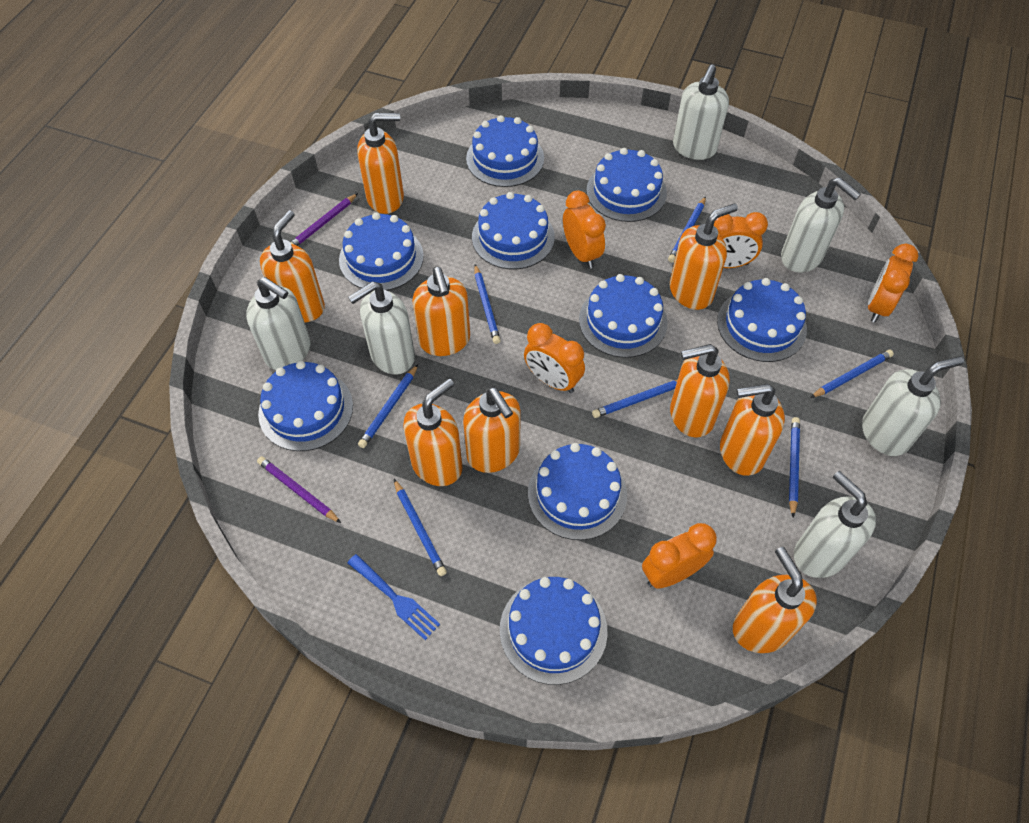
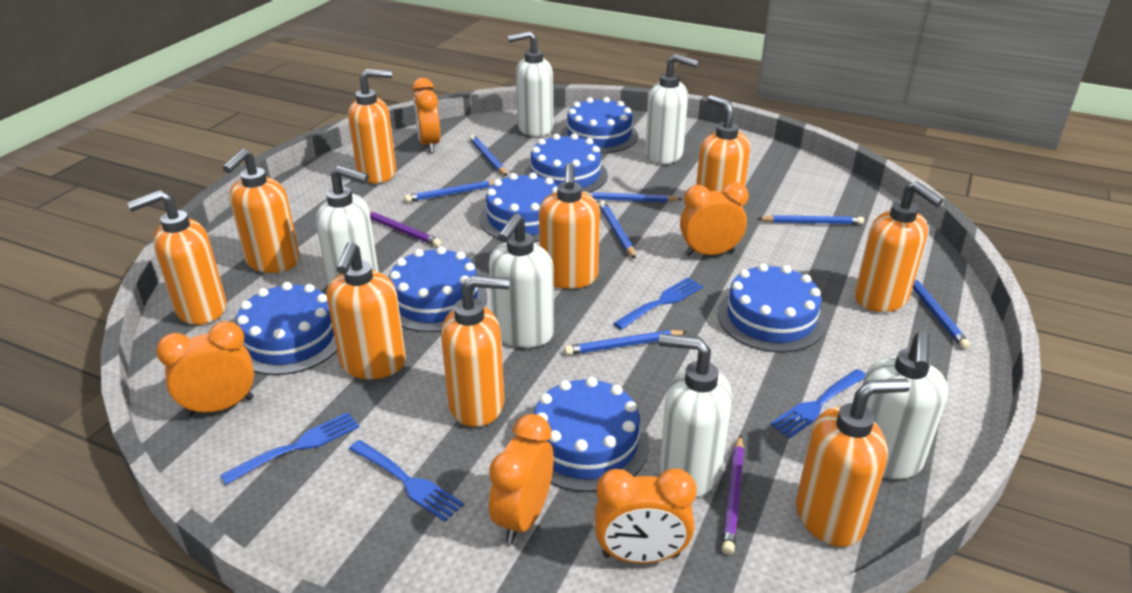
blue cake: [258,361,353,451] [339,212,424,291] [466,115,544,187] [472,192,555,269] [500,577,608,685] [528,443,627,540] [579,274,668,358] [586,148,667,222] [717,278,807,362] = 9 -> [236,282,337,375] [389,246,487,332] [479,173,558,242] [524,133,608,192] [534,377,649,492] [561,97,638,154] [717,263,826,353] = 7
blue fork: [347,554,440,640] = 1 -> [220,412,359,485] [349,440,464,522] [613,277,703,330] [770,369,865,438] = 4

